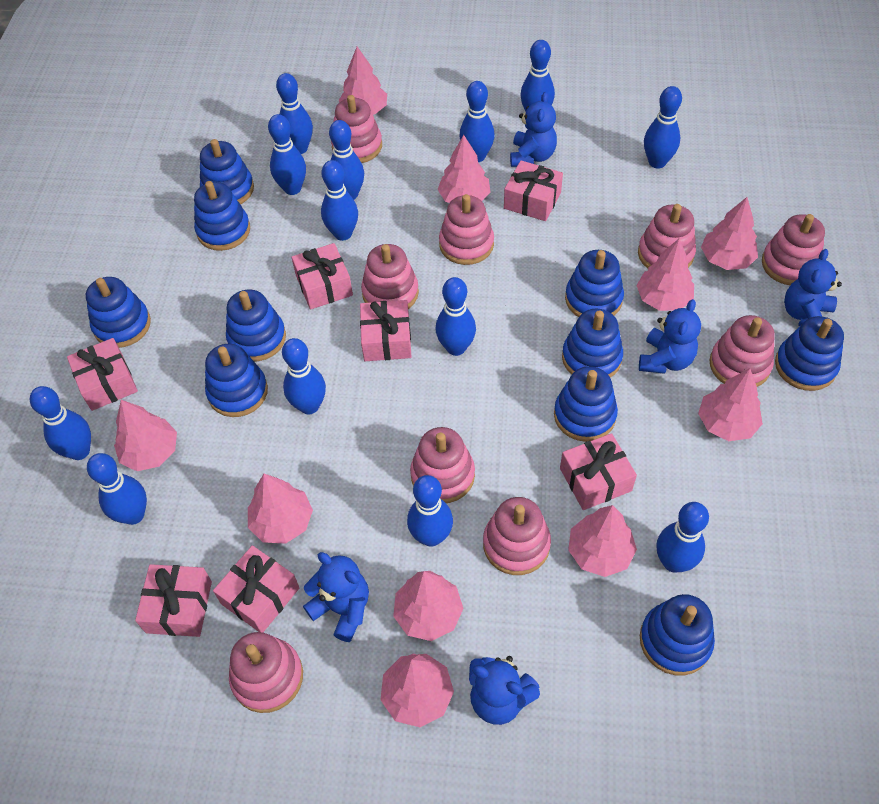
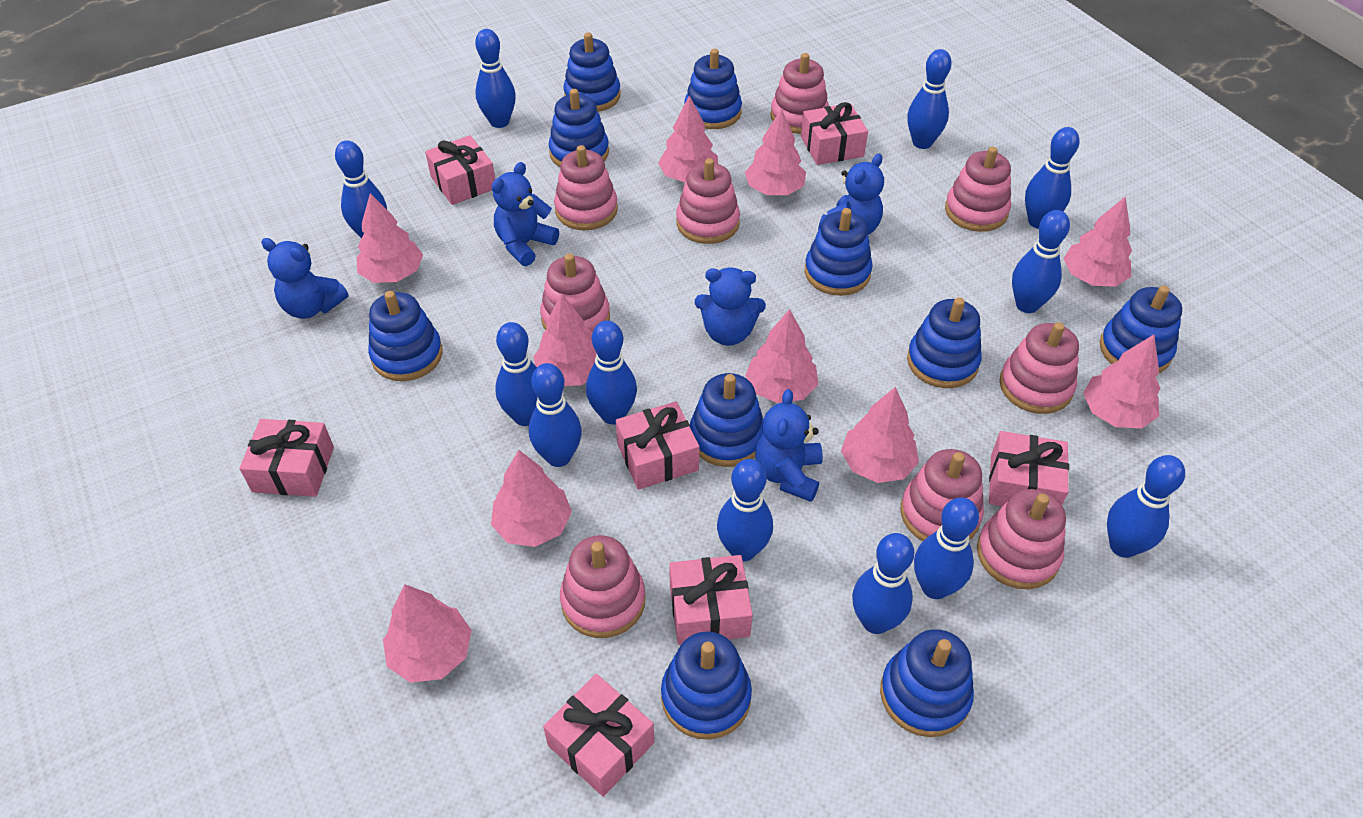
blue bowling pin: [30,386,91,460] [87,453,147,525] [268,114,306,195] [276,73,313,154] [282,338,326,414] [321,160,358,241] [329,120,364,200] [407,475,453,547] [436,277,476,356] [460,81,495,162] [520,40,555,111] [644,86,682,169] [657,502,709,573] = 13 -> [335,140,387,239] [475,29,516,128] [495,322,537,426] [529,363,582,467] [586,321,637,424] [717,459,773,561] [852,533,914,634] [907,49,952,149] [914,497,979,599] [1012,210,1070,313] [1025,127,1080,229] [1107,455,1185,558] = 12

